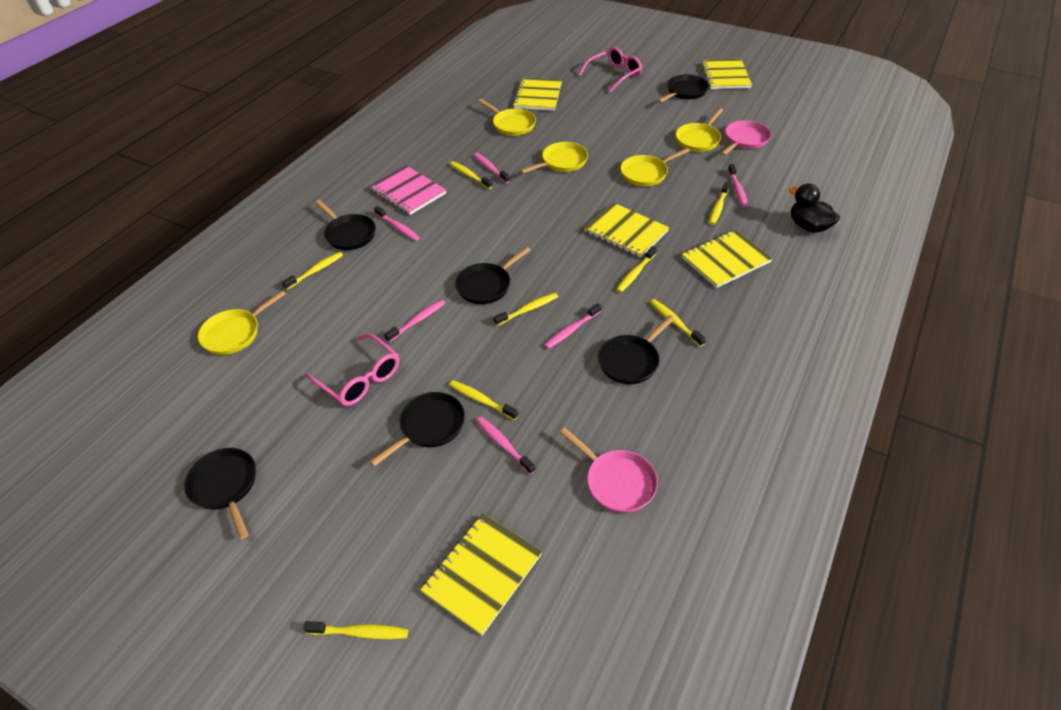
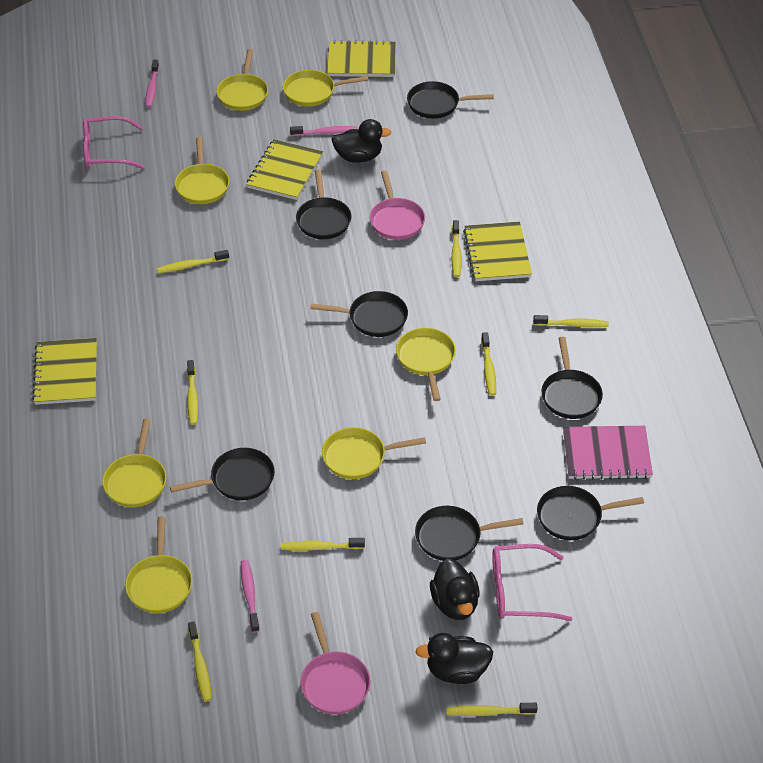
black duck: [789,183,840,233] = 1 -> [331,119,392,163] [416,633,493,684] [430,558,480,620] = 3
black pan: [184,448,256,539] [315,200,376,250] [369,392,465,466] [455,247,530,304] [598,315,675,384] [657,74,709,103] = 6 -> [170,448,275,501] [296,170,351,239] [310,291,408,337] [407,81,494,119] [415,506,524,561] [537,486,644,540] [541,337,603,419] = 7
pink toothbrush: [374,206,420,241] [384,299,445,342] [473,153,510,183] [476,417,536,475] [544,303,601,349] [728,164,748,207] = 6 -> [145,60,159,108] [241,560,260,633] [290,126,358,136] = 3
yellow notebook: [420,513,543,636] [513,77,562,111] [584,203,669,258] [682,230,773,288] [701,59,752,89] = 5 -> [32,338,97,405] [246,139,323,200] [327,40,396,77] [463,221,532,281] = 4
yellow pan: [198,290,286,355] [478,99,536,136] [520,142,588,174] [620,148,690,186] [676,108,723,152] = 5 -> [102,419,166,507] [125,516,192,613] [175,137,229,204] [216,49,268,111] [283,70,369,107] [322,427,426,479] [396,328,456,401] = 7

